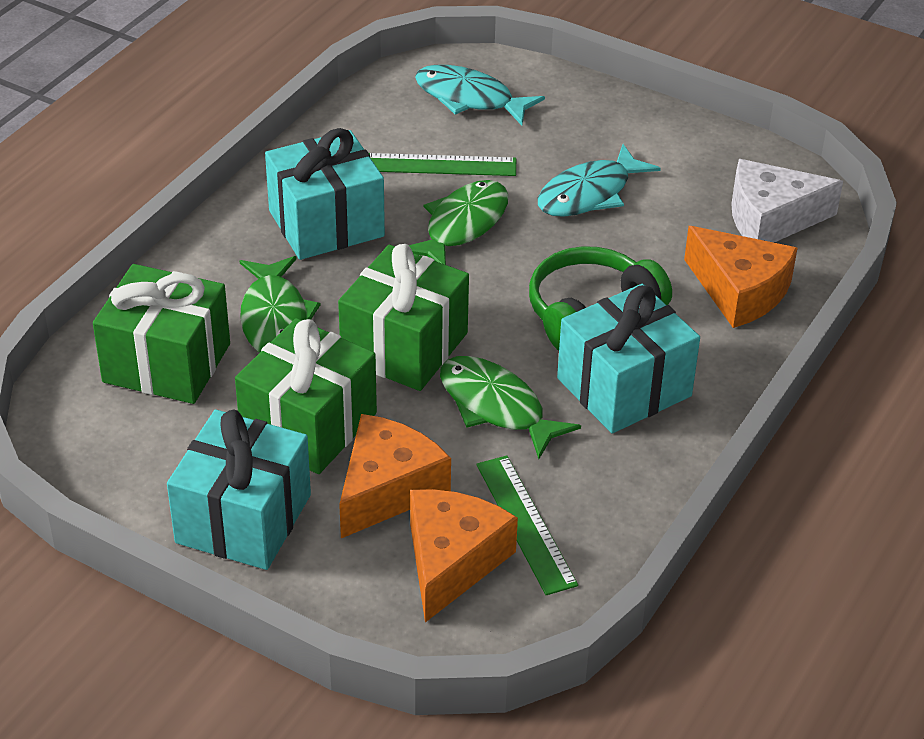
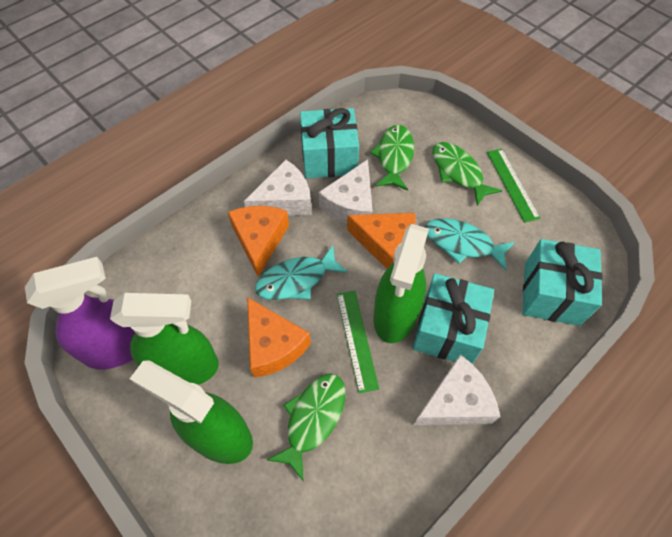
green gift: [93,264,230,404] [235,318,377,474] [338,244,469,391] = 3 -> none = 0
green headphones: [529,246,672,351] = 1 -> none = 0
green spray bottle: none = 0 -> [110,293,219,385] [130,360,253,464] [373,224,429,343] = 3
purple spray bottle: none = 0 -> [25,257,135,369] = 1
white cheese: [731,159,843,242] = 1 -> [244,160,312,216] [319,159,373,223] [414,355,501,425] = 3

